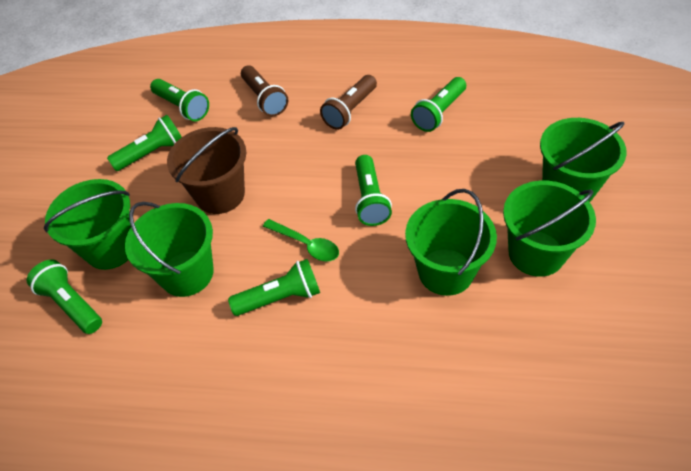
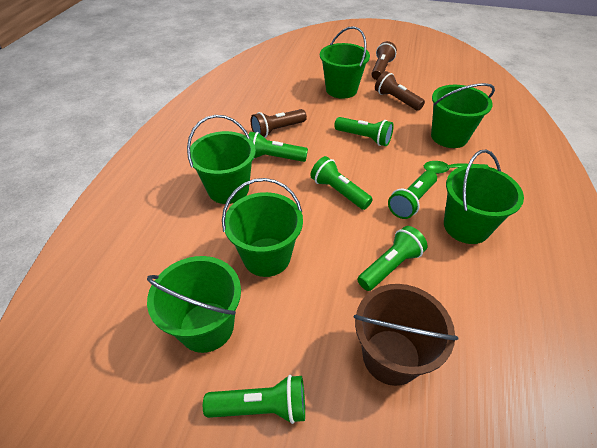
brown flashlight: [241,65,288,117] [320,75,377,130] = 2 -> [251,109,307,138] [371,41,397,80] [375,71,425,111] = 3
green bucket: [44,179,131,270] [125,202,214,297] [405,189,497,296] [503,181,596,277] [540,118,627,202] = 5 -> [147,256,241,353] [187,115,256,204] [222,178,303,277] [320,26,370,99] [431,83,495,148] [444,150,524,244] = 6

